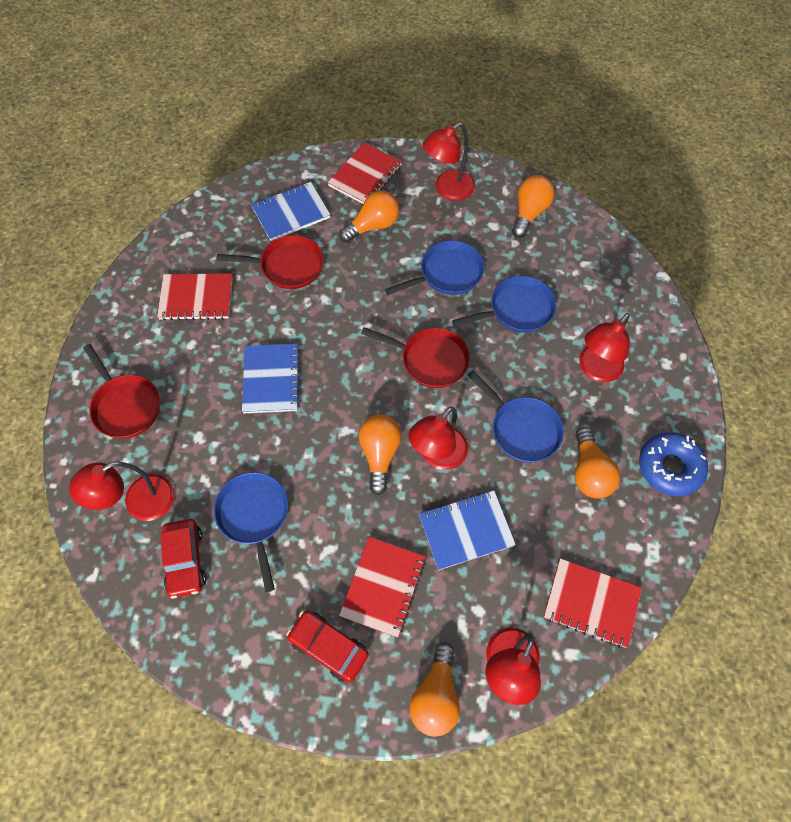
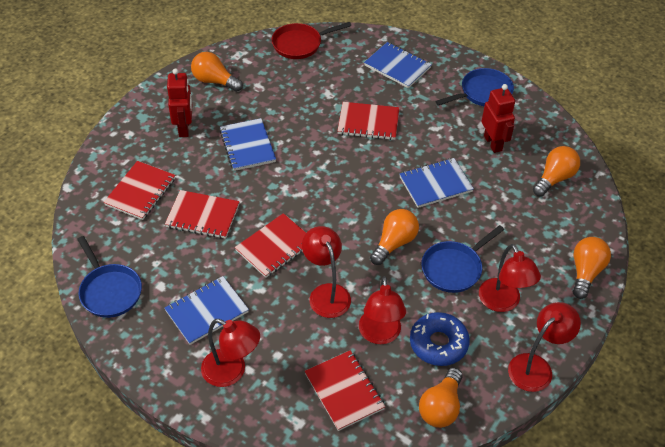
blue notebook: [242,344,300,413] [251,182,331,241] [419,491,516,570] = 3 -> [164,276,249,345] [219,118,276,171] [364,42,432,88] [399,158,474,208] = 4
blue pan: [214,472,288,592] [385,240,485,295] [452,276,556,333] [467,370,564,463] = 4 -> [77,236,142,318] [421,225,504,293] [435,68,514,106] = 3
red car: [160,519,206,599] [287,611,369,682] = 2 -> none = 0
red notebook: [157,273,233,321] [327,143,402,204] [339,537,425,638] [544,558,642,648] = 4 -> [103,161,175,220] [165,190,240,239] [235,213,306,278] [305,350,386,431] [337,102,399,140] = 5
red pan: [83,344,160,438] [217,235,323,289] [361,327,470,388] = 3 -> [272,22,351,59] = 1
red robot: none = 0 -> [167,69,193,137] [482,84,515,153] = 2

